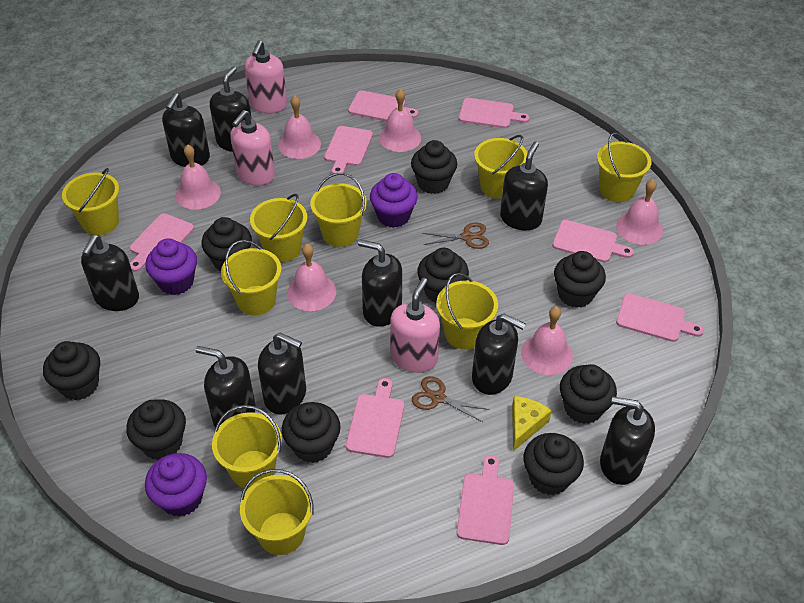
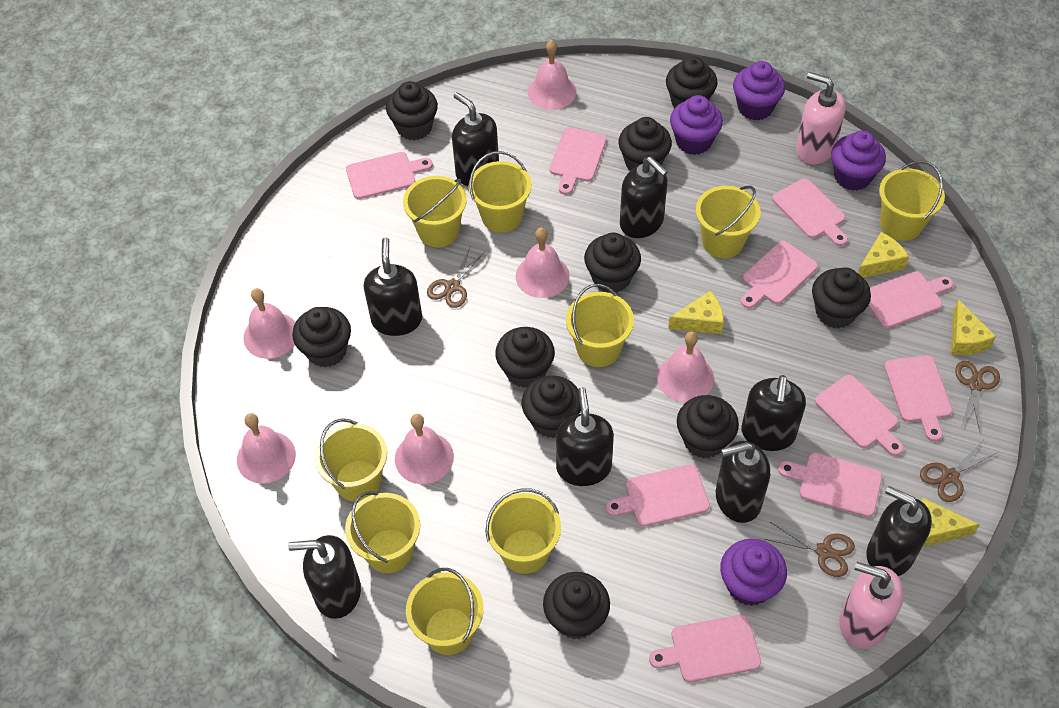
black cupcake: [43,341,100,400] [126,399,186,460] [201,217,252,271] [282,402,341,463] [411,140,457,194] [417,248,469,303] [524,433,584,495] [554,251,606,308] [560,364,617,424] = 9 -> [292,307,351,367] [386,81,438,140] [495,327,555,388] [522,375,581,438] [543,572,610,639] [584,233,641,293] [618,117,672,171] [666,56,718,108] [677,395,739,459] [812,267,871,328] = 10
black soap dispenser: [81,235,139,311] [162,93,210,167] [195,346,256,428] [210,66,252,152] [258,333,306,414] [358,240,402,327] [472,313,526,395] [500,141,548,230] [600,396,655,485] = 9 -> [288,535,361,619] [364,237,422,336] [452,92,499,186] [556,387,614,486] [620,157,668,238] [716,441,770,523] [741,375,806,451] [867,486,932,576] = 8
brown scissors: [412,376,489,422] [422,223,489,249] = 2 -> [427,247,485,308] [765,522,855,577] [920,441,998,502] [955,361,1000,432] = 4
pink cutting board: [130,213,194,272] [324,126,373,176] [346,378,404,458] [348,90,418,121] [457,455,514,545] [459,98,529,128] [552,220,634,262] [616,293,704,342] = 8 -> [346,152,433,199] [550,127,607,195] [606,465,710,527] [649,615,761,682] [741,241,818,308] [772,178,848,246] [778,453,882,517] [815,375,904,456] [868,271,954,328] [884,355,952,441] = 10
pink soap dispenser: [230,110,275,186] [245,40,287,114] [390,278,440,373] = 3 -> [796,72,846,164] [839,562,904,649] = 2
purple cupcake: [145,238,197,295] [145,453,207,517] [370,173,418,228] = 3 -> [670,95,723,155] [720,539,787,606] [733,61,785,120] [831,131,886,191] = 4
yellow cheese: [512,396,552,451] = 1 -> [668,291,724,334] [858,232,909,278] [922,498,980,547] [951,299,996,355] = 4

